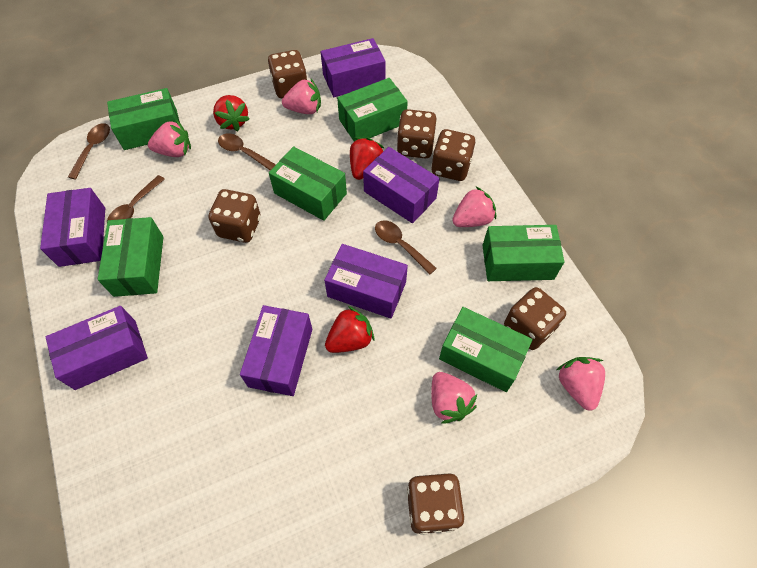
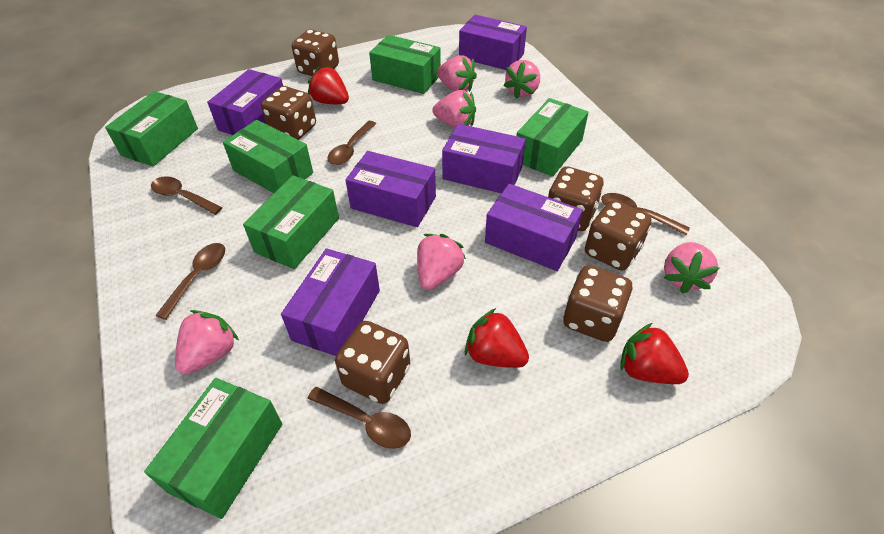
brown spoon: [68,123,110,180] [107,175,165,221] [218,133,276,171] [375,220,437,274] = 4 -> [151,176,223,215] [155,243,225,320] [307,387,411,449] [327,121,376,165] [601,193,690,235] = 5
pink strawberry: [148,120,191,157] [282,79,321,114] [431,372,477,424] [452,187,496,227] [557,357,605,411] = 5 -> [175,310,239,374] [417,234,466,290] [432,90,476,128] [437,55,477,92] [503,60,540,99] [663,242,719,294] = 6

